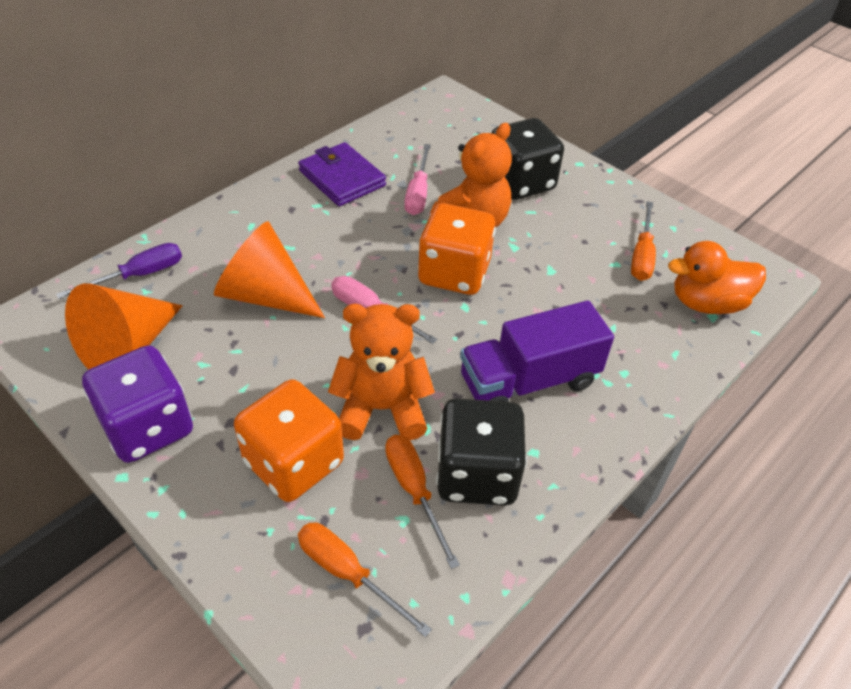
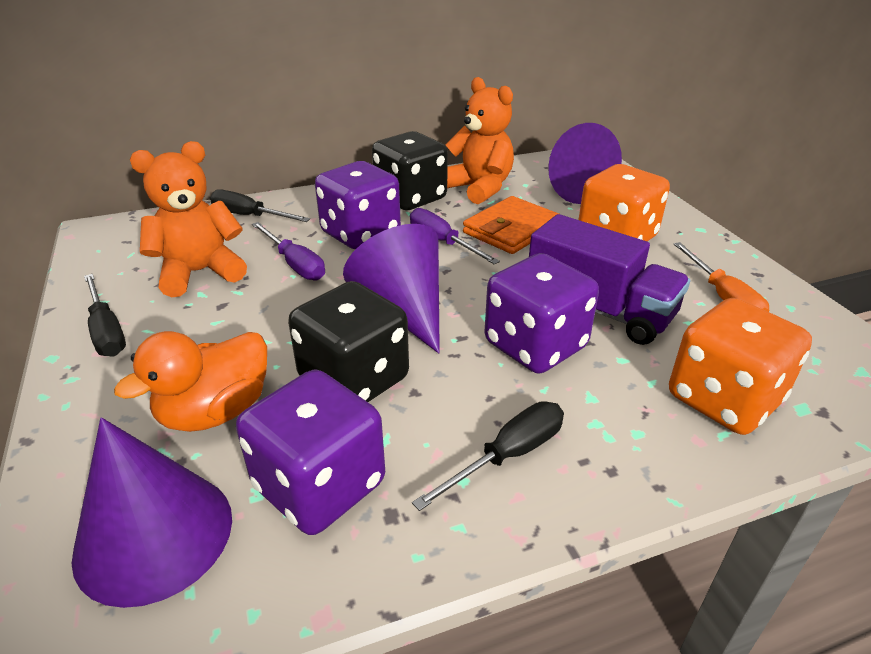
black screwdriver: none = 0 -> [84,274,126,357] [210,189,310,222] [412,401,564,511] = 3
orange cone: [65,283,183,369] [214,221,325,318] = 2 -> none = 0
orange screwdriver: [298,523,432,637] [385,435,460,569] [631,201,656,281] = 3 -> [674,242,769,312] = 1
orange wallet: none = 0 -> [463,196,559,254] = 1
pink screwdriver: [331,276,437,344] [404,144,431,215] = 2 -> none = 0
purple cone: none = 0 -> [72,417,232,608] [343,224,440,353] [548,123,622,204] = 3
purple dice: [82,345,193,463] = 1 -> [236,369,385,535] [315,161,401,249] [484,253,599,374] = 3
purple screwdriver: [56,243,182,299] = 1 -> [252,222,325,280] [410,208,500,264] = 2
purple wallet: [298,142,386,206] = 1 -> none = 0

